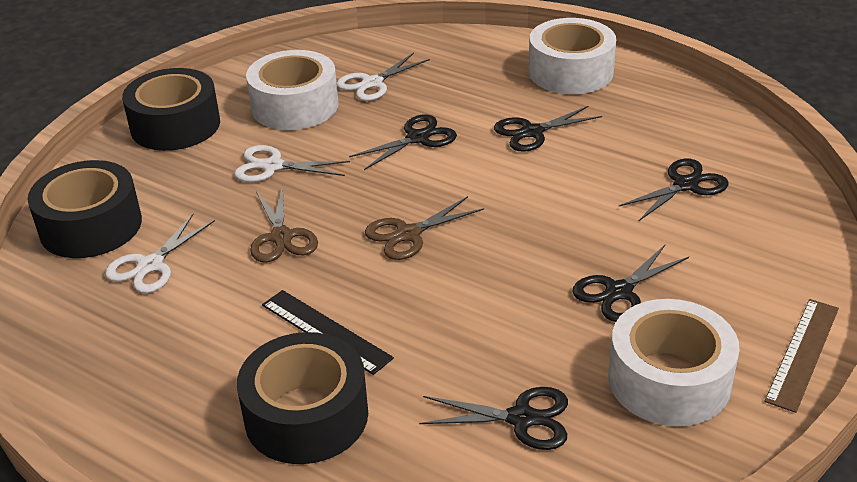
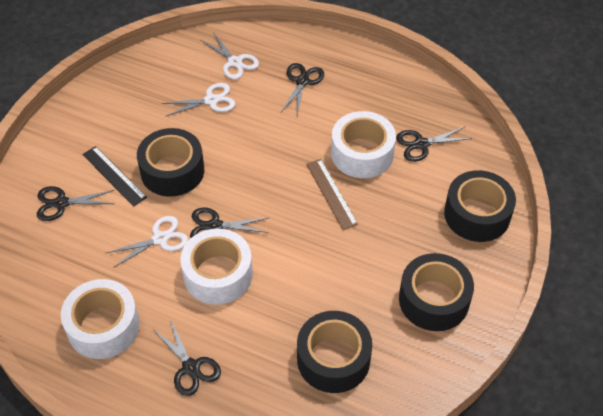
black tape: [28,160,142,258] [122,68,220,151] [237,332,368,464] = 3 -> [137,128,204,197] [297,311,372,393] [399,253,474,331] [444,170,516,242] = 4
brown scissors: [250,185,318,263] [365,196,484,260] = 2 -> none = 0

